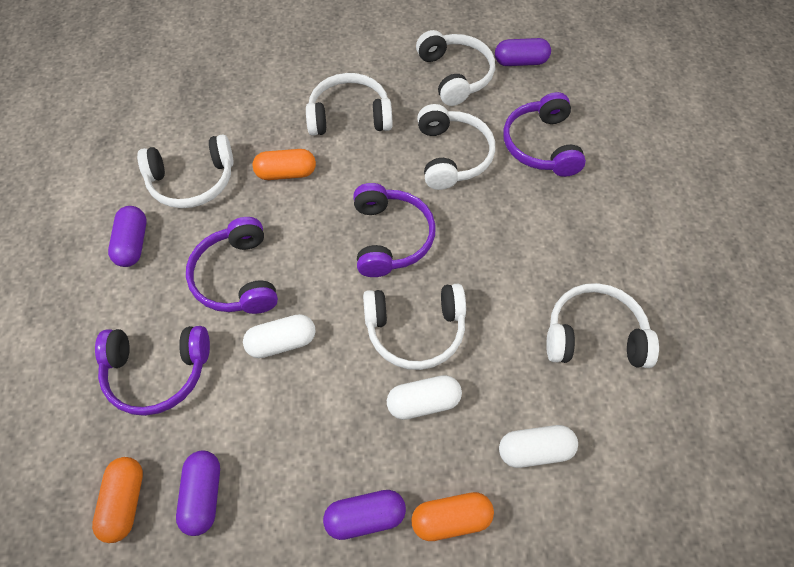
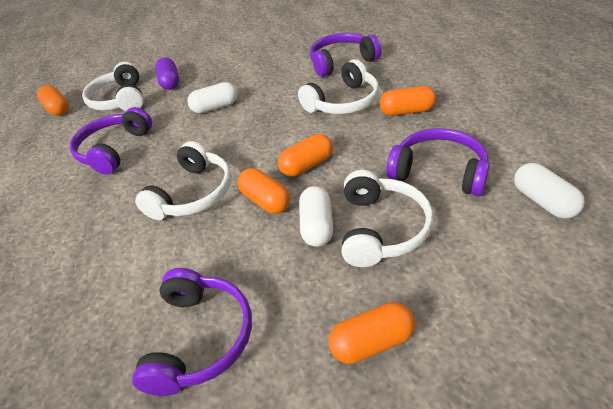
orange capsule: [92,457,143,543] [253,149,316,180] [411,492,494,541] = 3 -> [37,85,69,116] [237,168,290,214] [278,134,333,177] [328,302,415,364] [380,86,436,116] = 5
purple capsule: [108,206,146,267] [176,451,220,536] [323,490,406,540] [495,38,551,66] = 4 -> [155,57,179,90] = 1
white headphones: [137,134,234,208] [306,73,392,136] [363,284,466,370] [416,30,495,106] [417,104,495,190] [546,283,659,368] = 6 -> [82,62,144,111] [135,141,232,220] [298,59,379,114] [341,170,433,267] = 4

